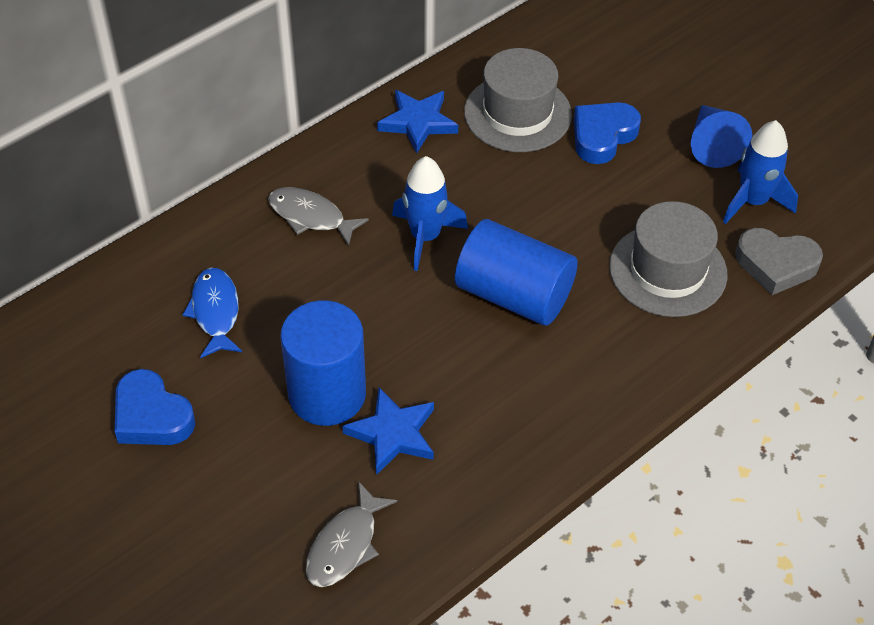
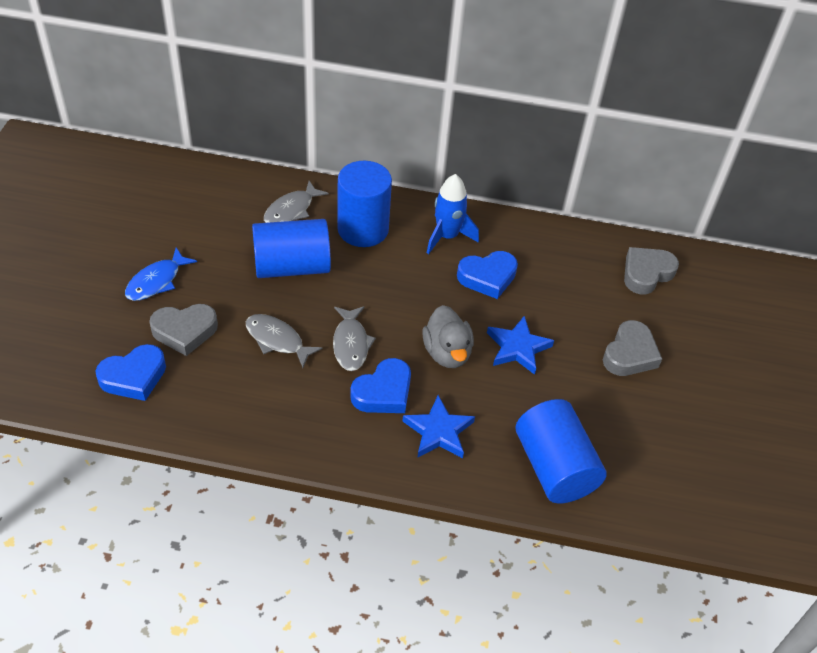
blue cone: [691,105,752,168] = 1 -> none = 0
blue cylinder: [280,300,366,426] [455,219,577,326] = 2 -> [252,219,331,278] [337,161,392,247] [516,399,607,504] = 3
blue heart: [115,369,195,445] [574,102,641,164] = 2 -> [95,344,166,401] [350,358,411,413] [457,251,518,299] = 3
blue rocket: [392,156,468,271] [723,120,798,224] = 2 -> [427,174,479,254] = 1
grey duck: none = 0 -> [422,305,474,368] = 1
grey fish: [268,187,369,246] [306,482,397,587] = 2 -> [246,314,322,368] [264,181,329,223] [333,306,376,371] = 3
grey hat: [464,48,572,152] [609,201,728,317] = 2 -> none = 0
grey heart: [735,228,823,295] = 1 -> [149,304,218,356] [603,320,662,376] [624,247,679,294] = 3

